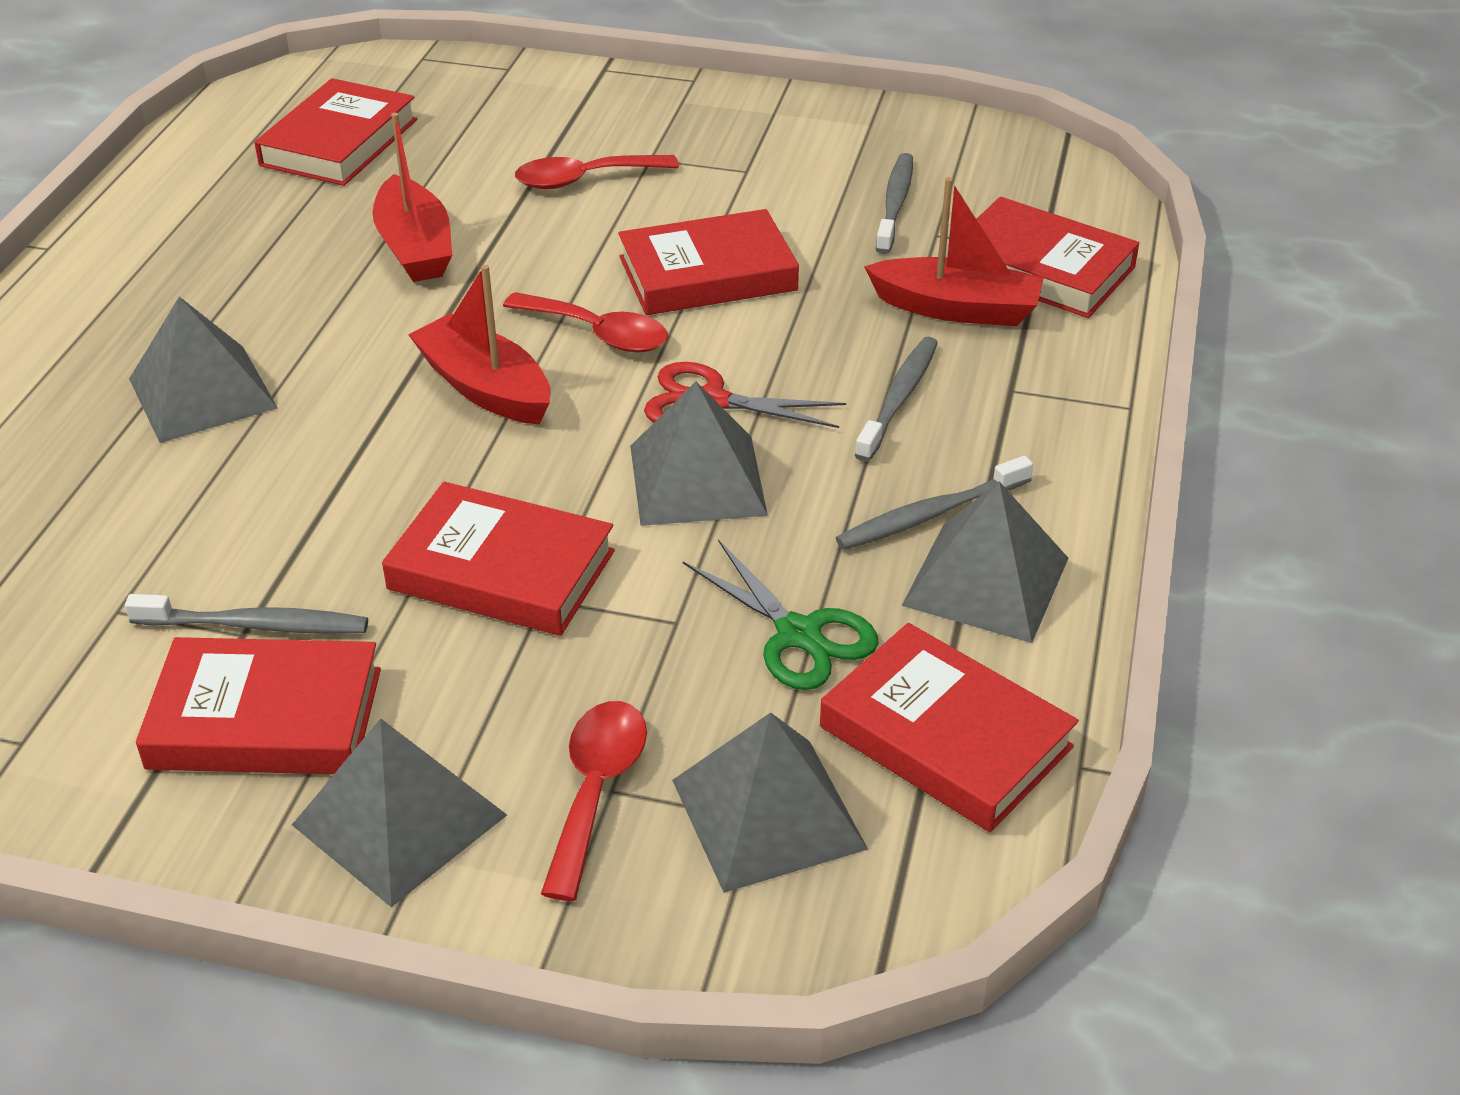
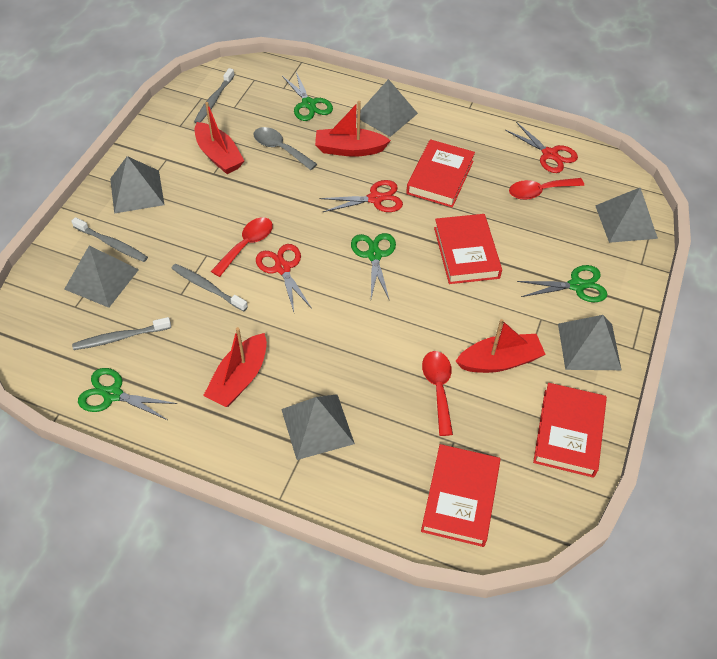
green scissors: [683,539,879,690] = 1 -> [78,368,177,420] [282,72,333,121] [351,233,396,301] [517,265,607,303] = 4
grey pyramid: [129,297,278,443] [292,718,507,907] [630,382,768,526] [672,712,868,893] [902,481,1068,643] = 5 -> [64,246,139,308] [110,156,164,213] [281,394,355,460] [356,79,418,137] [558,315,621,370] [595,188,658,243] = 6
grey spoon: none = 0 -> [253,127,317,170] = 1
red boat: [372,113,452,282] [408,265,551,425] [864,177,1044,326] = 3 -> [195,102,244,174] [203,327,267,407] [315,101,391,157] [455,319,546,373] = 4
red book: [136,637,381,774] [254,78,417,186] [382,482,615,636] [618,209,799,315] [820,623,1079,832] [976,197,1139,318] = 6 -> [406,139,475,207] [421,444,500,547] [434,214,502,284] [533,383,607,478] = 4
red scissors: [644,362,846,428] = 1 -> [256,244,312,312] [320,180,403,212] [505,122,578,173] = 3

